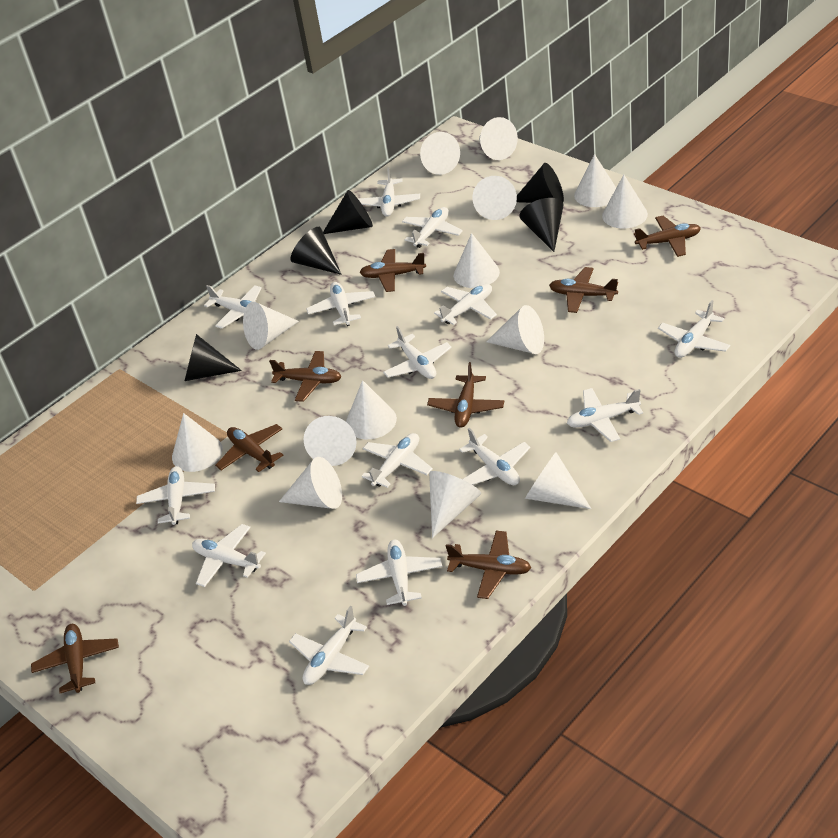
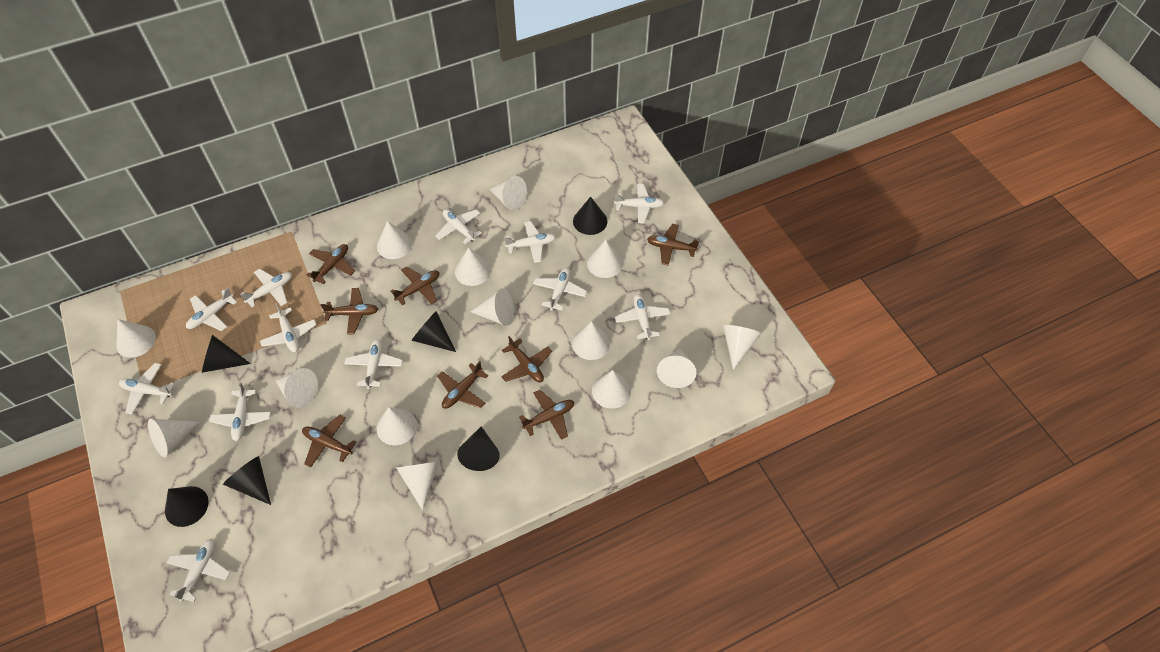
black cone: [185,334,242,381] [290,227,342,275] [323,190,373,234] [516,163,564,203] [519,198,564,252] = 5 -> [165,486,209,527] [202,335,251,373] [223,456,271,505] [412,311,456,352] [457,426,500,471] [573,197,608,235] = 6
white plane: [136,466,215,525] [192,524,266,587] [204,285,262,329] [289,606,369,685] [306,282,375,326] [356,540,442,606] [358,167,420,217] [362,433,433,488] [383,326,452,379] [402,207,463,248] [434,284,497,325] [459,428,530,485] [567,388,643,442] [658,300,730,358] = 14 -> [119,363,175,415] [167,539,230,602] [186,288,237,331] [209,382,271,441] [240,269,292,307] [260,303,317,352] [344,339,403,389] [435,209,482,244] [504,221,556,263] [533,268,587,311] [614,184,664,223] [615,294,670,340] = 12

